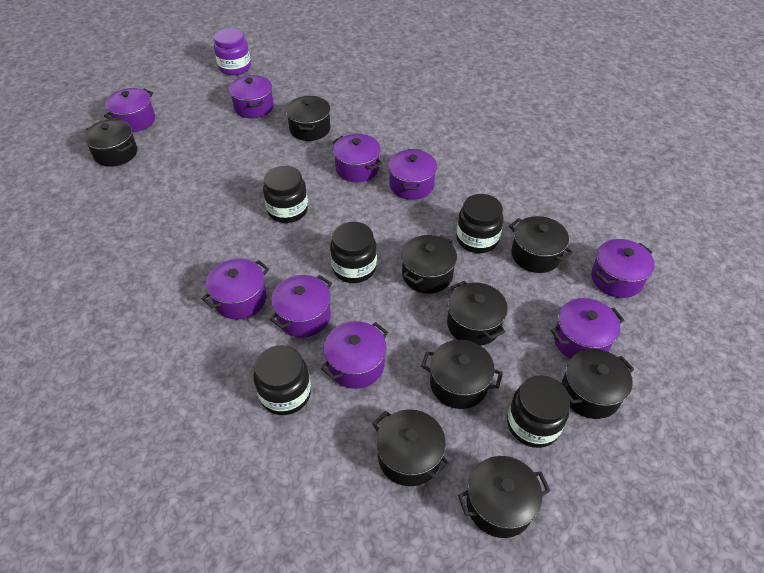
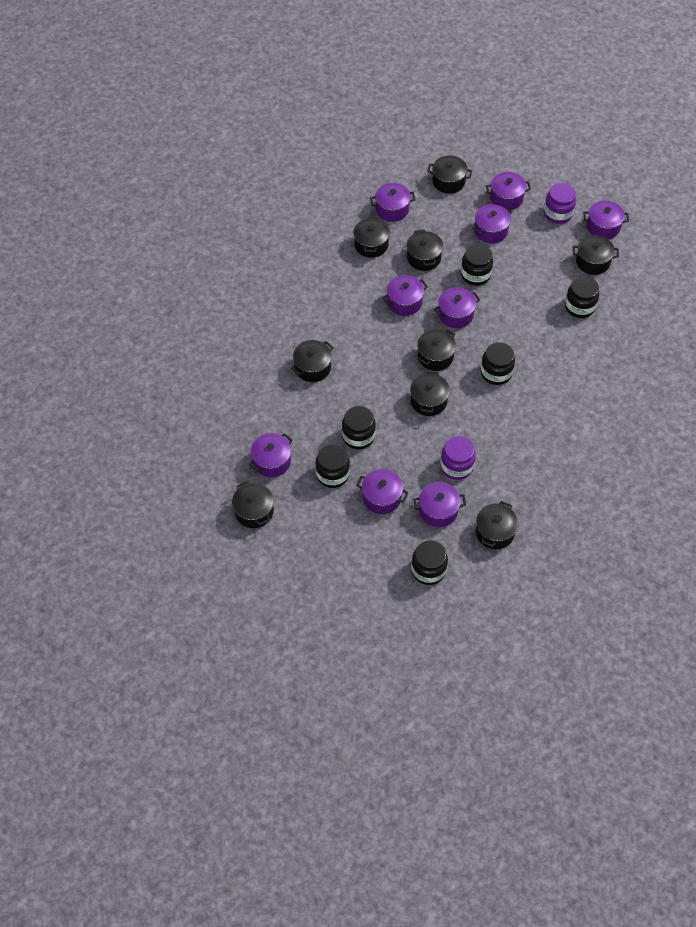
black jar: [253,345,311,415] [263,166,308,223] [330,222,377,283] [456,194,504,253] [507,375,570,448] = 5 -> [315,444,350,488] [342,406,376,449] [411,540,448,585] [461,244,493,286] [481,342,515,385] [565,276,599,318] = 6
purple jar: [214,28,251,75] = 1 -> [440,436,476,480] [544,183,576,224] = 2

